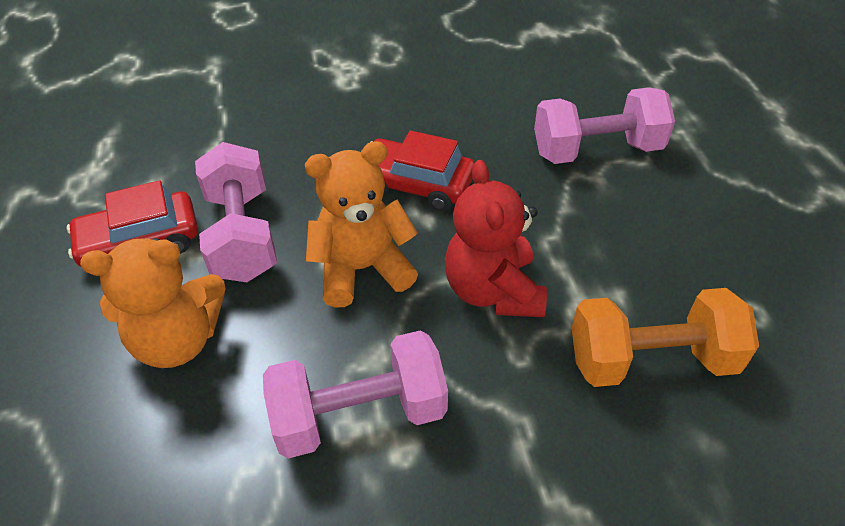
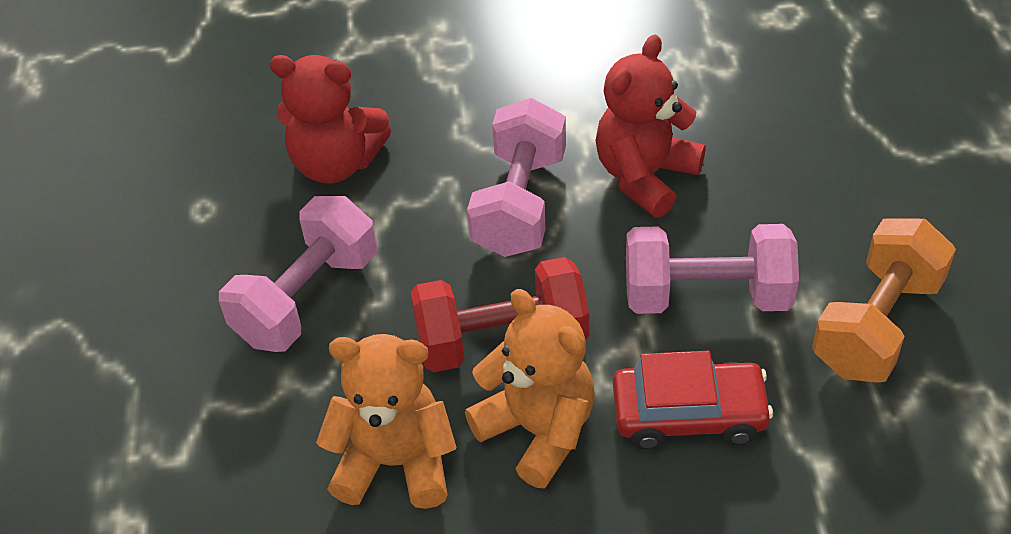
red car: [67,180,198,266] [371,131,475,211] = 2 -> [613,351,773,450] = 1
red dumbbell: none = 0 -> [411,257,589,372] = 1
red teddy bear: [445,160,547,317] = 1 -> [270,55,391,183] [595,35,706,218] = 2

